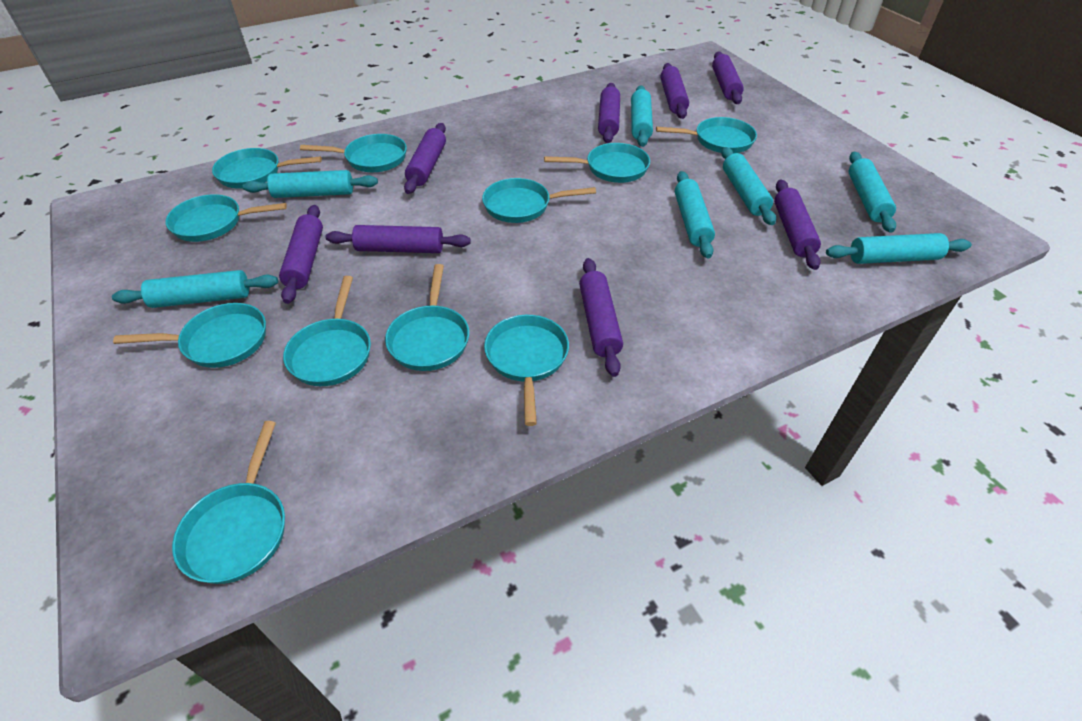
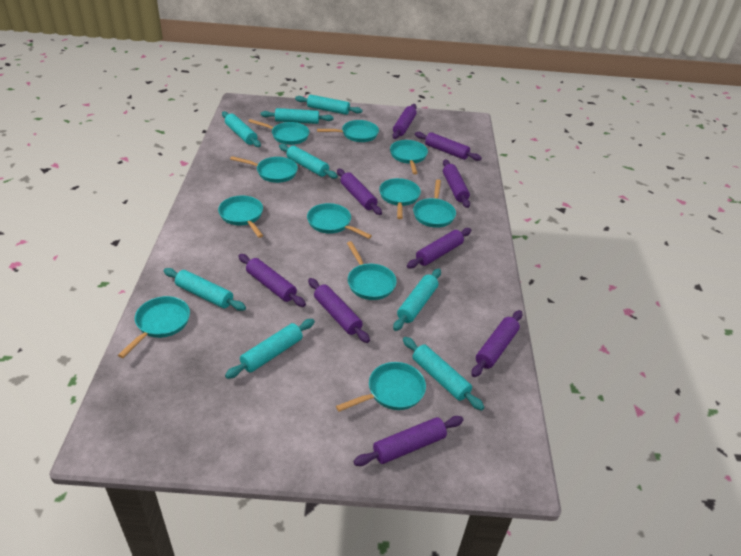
purple rolling pin: [279,205,323,304] [326,225,471,253] [404,123,446,194] [579,258,623,377] [598,83,620,143] [661,63,689,119] [712,51,744,104] [774,179,821,270] = 8 -> [238,254,306,307] [308,278,370,343] [337,169,382,215] [353,416,464,466] [393,104,417,139] [407,228,471,268] [415,132,482,161] [443,159,470,208] [472,310,522,377] = 9
turquoise rolling pin: [112,270,278,308] [243,170,378,198] [631,86,653,147] [675,171,715,259] [721,147,776,225] [826,233,972,264] [849,152,896,233] = 7 -> [164,268,246,311] [222,112,261,147] [225,319,315,379] [261,108,333,124] [279,144,338,179] [295,95,363,115] [393,269,441,331] [403,337,484,411] = 8

